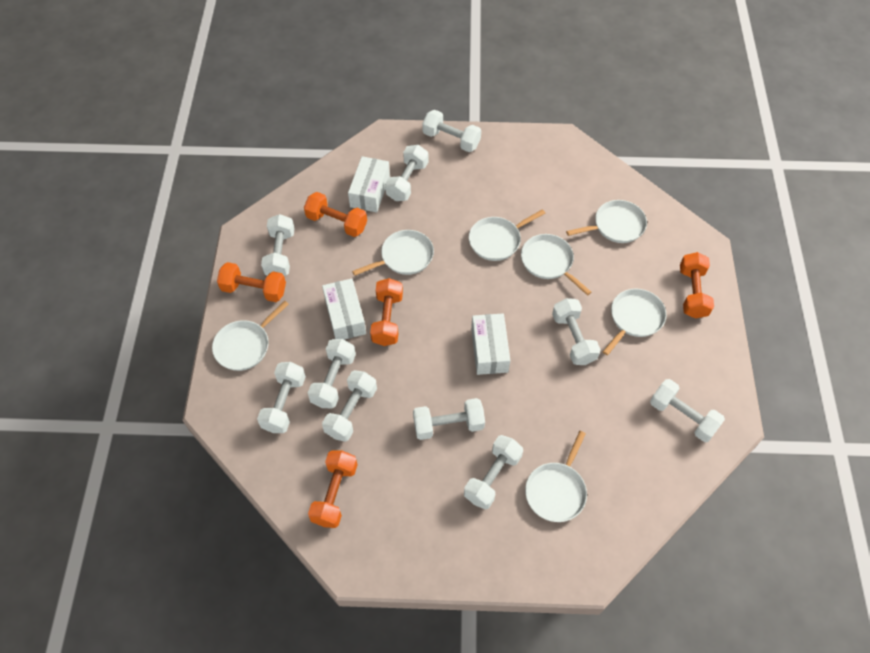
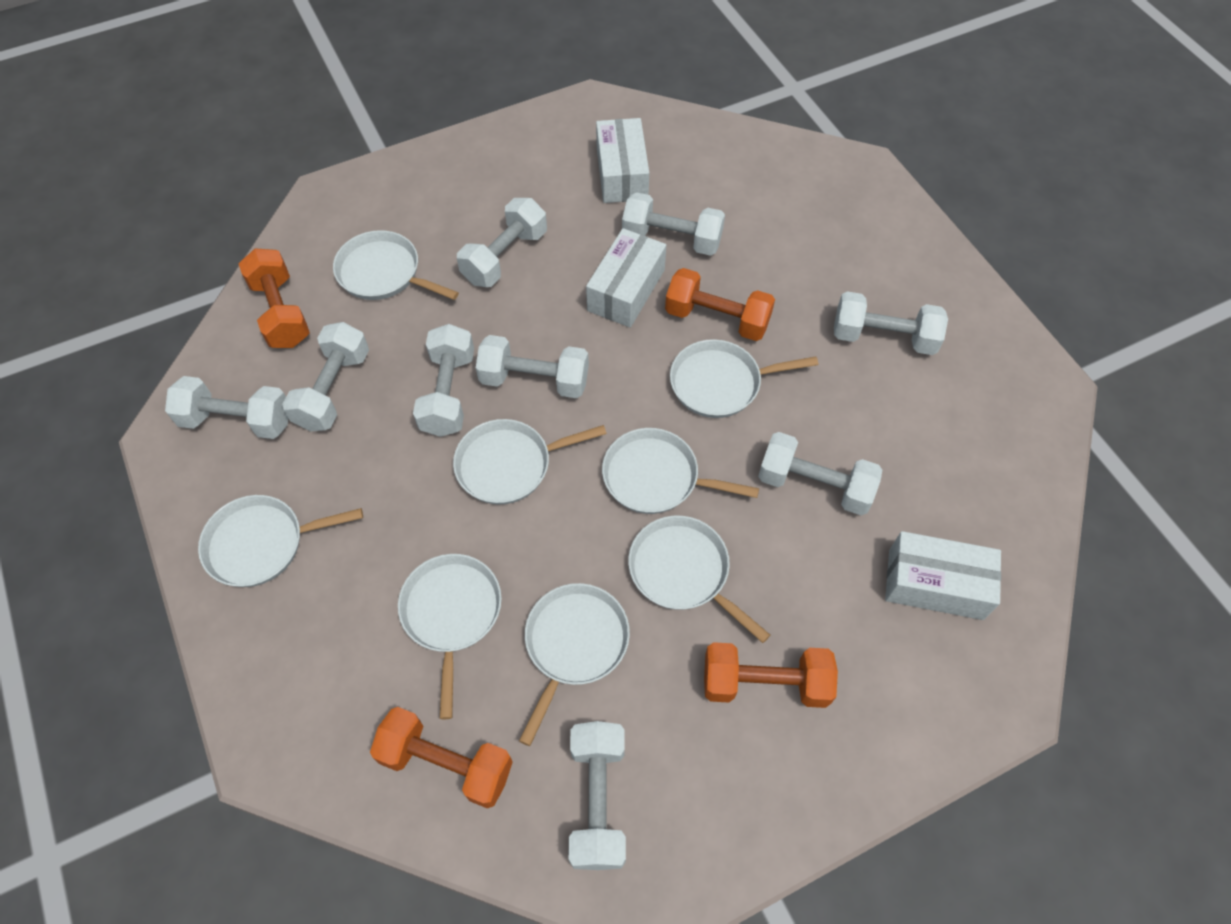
orange dumbbell: [217,262,286,302] [304,192,367,237] [308,450,357,528] [370,278,403,346] [680,252,714,319] = 5 -> [239,248,310,348] [370,707,513,808] [665,268,775,341] [704,642,838,708] = 4
white dumbbell: [257,362,306,433] [261,214,295,276] [308,339,356,408] [322,370,377,442] [385,145,428,201] [413,398,485,440] [422,110,481,152] [464,435,523,510] [552,298,601,365] [650,379,725,442] = 10 -> [165,376,288,439] [282,322,369,431] [413,324,474,437] [457,198,547,287] [476,335,589,398] [569,721,626,870] [622,192,725,256] [758,432,882,515] [834,291,948,355] = 9
white pan: [212,301,289,371] [352,230,434,276] [469,209,545,261] [521,234,591,296] [525,431,587,522] [566,200,647,243] [603,289,667,355] = 7 -> [198,495,363,587] [333,230,459,300] [398,554,502,720] [453,419,607,504] [519,583,630,746] [602,428,759,514] [628,516,770,643] [670,339,818,418] = 8

